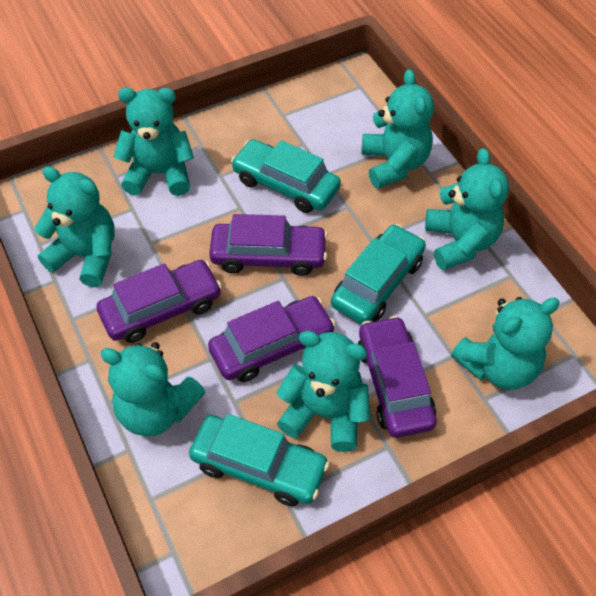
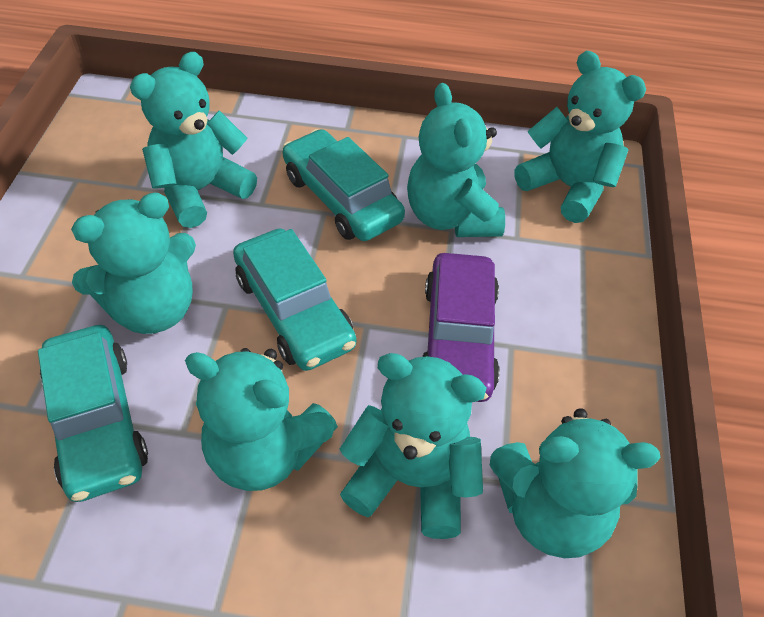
purple car: [97,260,222,343] [208,296,336,382] [209,214,328,276] [358,316,436,438] = 4 -> [423,253,500,402] = 1

